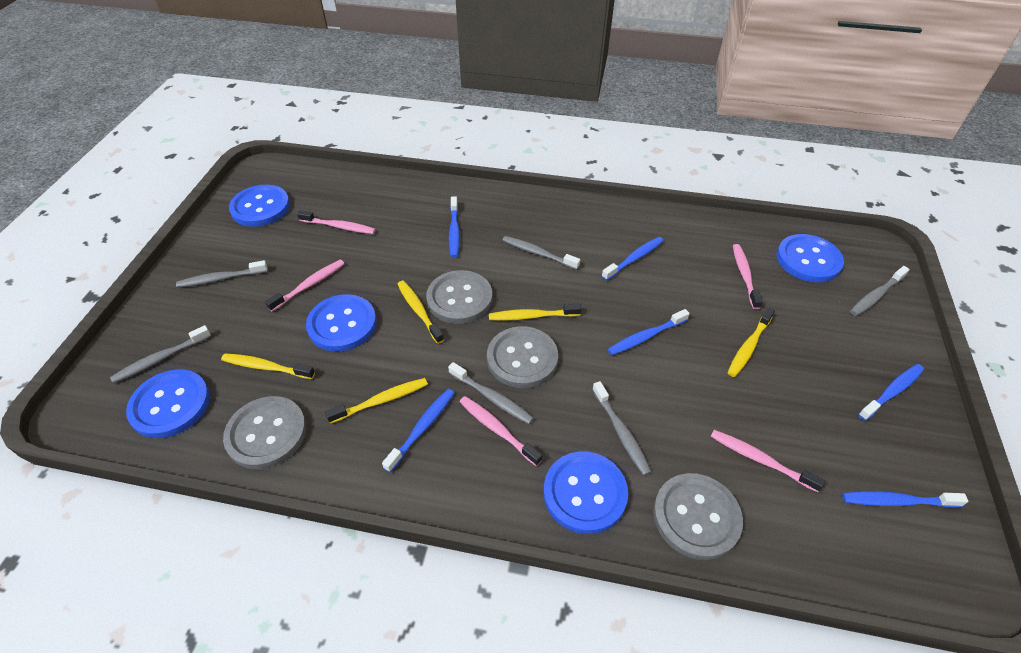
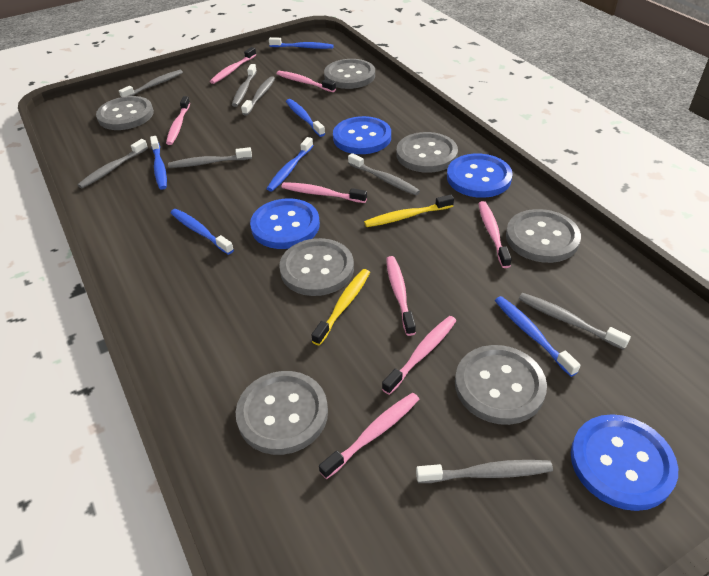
blue button: [126,369,210,438] [229,185,290,227] [306,294,377,351] [544,451,628,534] [777,234,844,282] = 5 -> [250,199,320,249] [333,116,391,154] [447,153,513,198] [571,414,678,511] = 4
grey button: [223,396,306,469] [426,270,492,324] [487,326,558,388] [653,473,743,560] = 4 -> [96,96,154,130] [236,371,328,455] [279,238,354,296] [324,59,375,89] [397,132,458,173] [455,345,547,425] [506,209,581,263] = 7
grey toothbrush: [110,325,211,383] [176,260,268,288] [448,362,534,424] [502,236,580,270] [592,381,652,475] [850,266,910,316] = 6 -> [77,139,148,188] [119,70,183,97] [168,147,252,168] [232,64,257,107] [241,76,275,116] [348,153,420,195] [416,460,553,483] [519,293,631,350] = 8
pink toothbrush: [265,260,344,311] [297,210,376,234] [460,396,542,466] [711,430,825,492] [733,244,763,309] = 5 -> [166,96,190,145] [210,47,256,84] [277,71,336,92] [282,182,367,203] [319,393,419,479] [382,316,456,395] [386,256,416,336] [478,201,512,268] = 8
yellow toothbrush: [221,353,315,379] [325,378,428,424] [398,281,444,344] [489,304,581,321] [727,307,775,377] = 5 -> [312,269,370,345] [364,195,454,227] = 2

